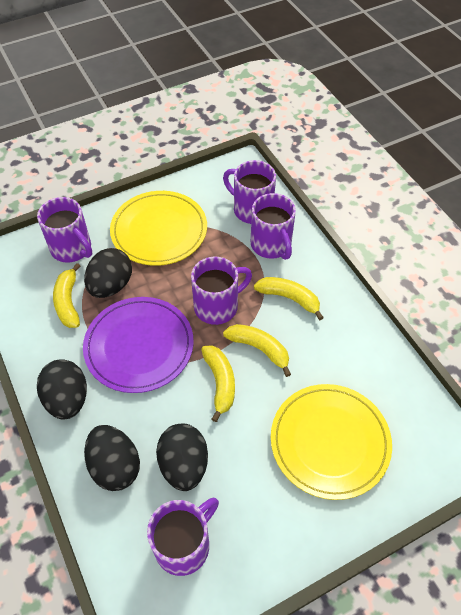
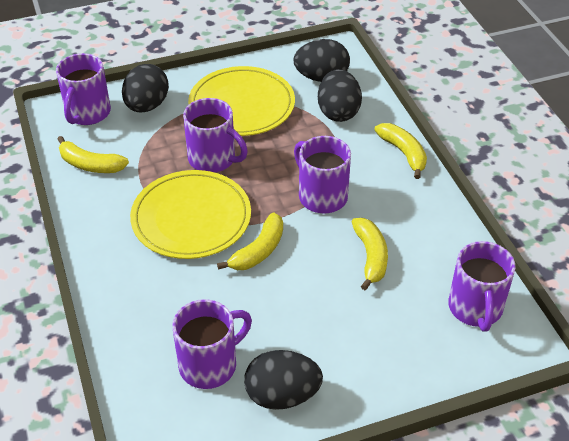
purple plate: [83,297,194,393] = 1 -> none = 0

